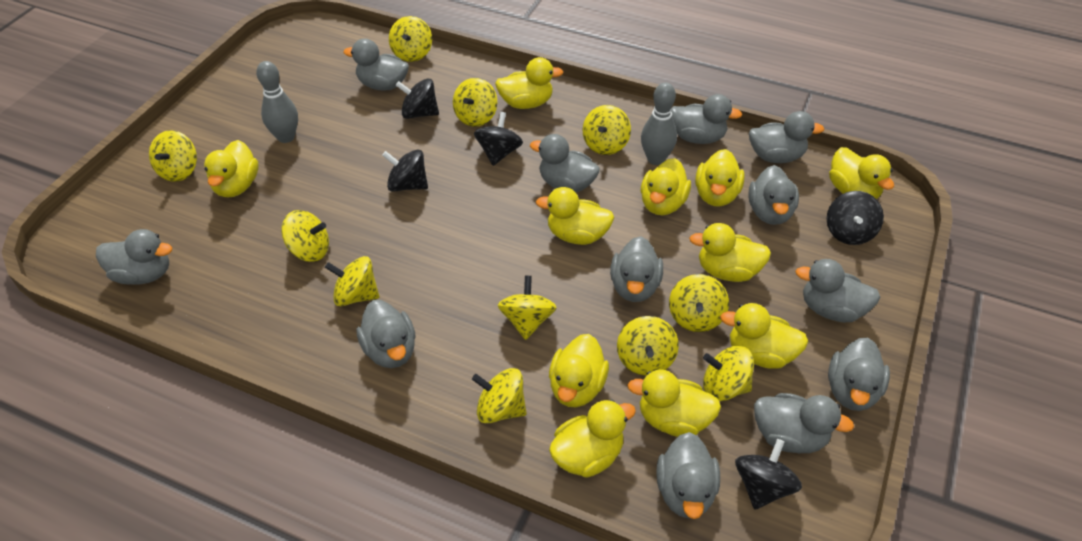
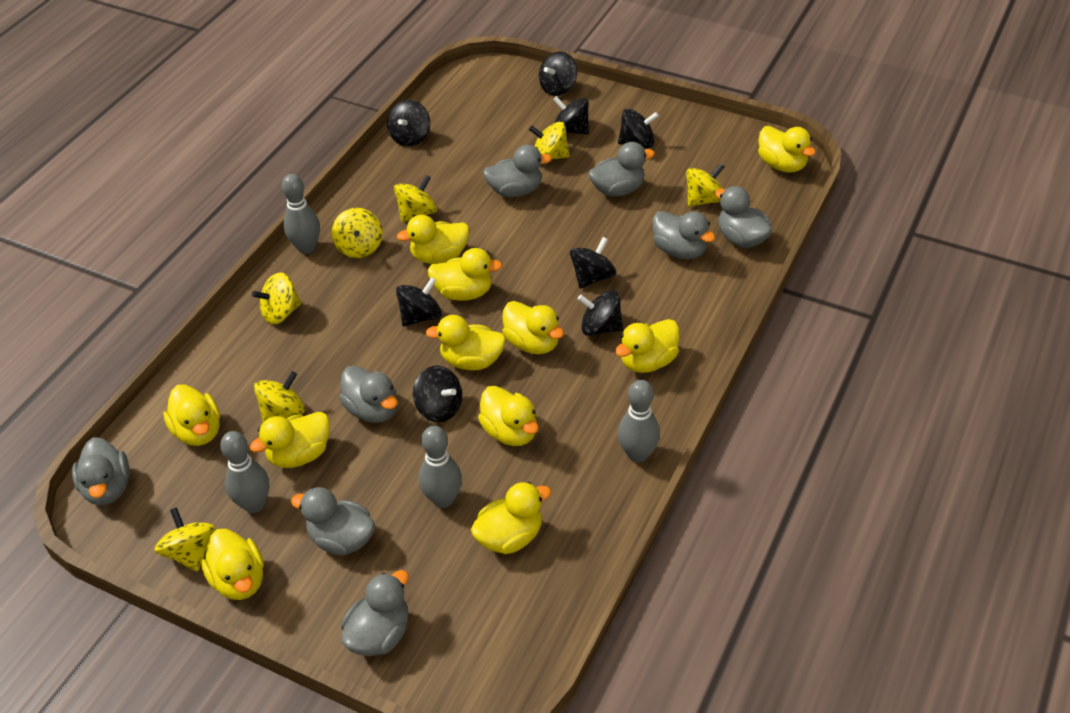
black spinning top: [382,150,428,192] [396,79,439,119] [474,112,523,166] [735,439,802,510] [827,191,884,245] = 5 -> [387,100,430,147] [396,277,442,327] [413,366,462,422] [539,51,577,96] [553,96,589,135] [570,237,616,288] [577,290,623,336] [618,109,659,148] = 8
grey bowling pin: [256,61,298,143] [641,83,677,165] = 2 -> [220,431,269,513] [282,174,320,254] [419,426,462,508] [618,380,660,463] = 4
grey duck: [96,229,172,284] [343,38,409,91] [357,300,416,368] [530,134,600,192] [610,236,663,302] [656,432,720,519] [671,94,742,144] [749,111,825,163] [749,165,799,225] [754,393,854,453] [795,259,880,322] [828,338,890,411] = 12 -> [72,437,130,505] [291,487,375,556] [339,366,397,423] [341,570,409,656] [483,145,552,197] [588,142,655,197] [652,211,715,259] [715,186,772,248] = 8
yellow spinning top: [149,130,197,182] [281,210,329,262] [325,256,379,306] [389,16,432,62] [453,78,497,127] [472,368,527,424] [498,276,557,340] [582,105,631,155] [617,316,679,376] [669,274,729,332] [703,346,754,401] = 11 -> [154,507,215,572] [252,272,301,325] [254,371,305,422] [332,208,382,258] [394,175,437,222] [529,122,570,159] [686,163,725,207] = 7

